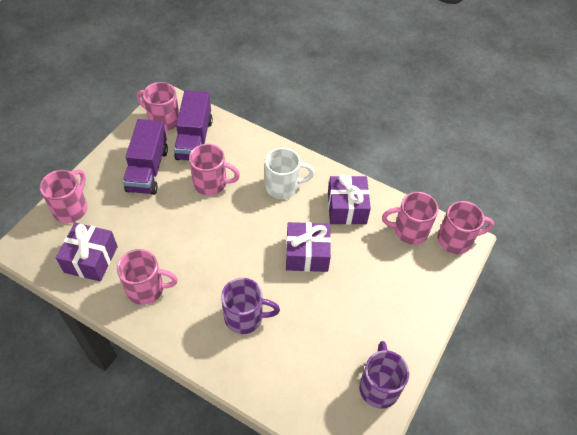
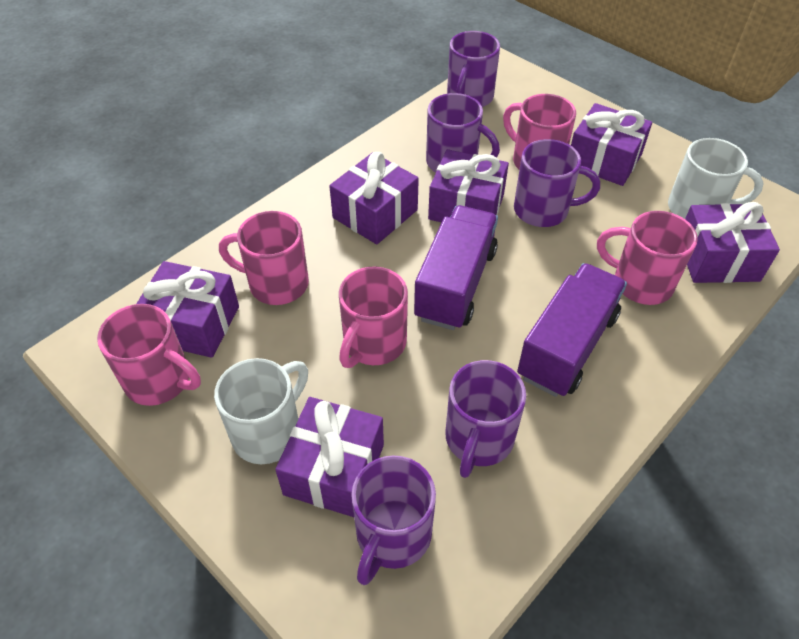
pink mug: [40,169,88,223] [117,249,178,305] [137,82,179,131] [189,144,240,195] [382,192,439,245] [437,201,494,254] = 6 -> [97,304,201,406] [219,211,309,305] [339,267,408,368] [503,94,576,170] [597,211,698,305] = 5
purple gift: [56,223,118,281] [286,222,331,272] [328,175,371,225] = 3 -> [136,261,239,358] [275,397,384,517] [329,152,419,244] [428,149,509,222] [571,103,652,186] [685,202,780,283] = 6
purple mug: [221,278,280,334] [359,341,409,409] = 2 -> [351,455,436,585] [426,93,500,173] [446,360,526,478] [447,31,500,107] [514,139,600,227] = 5
white mug: [265,148,315,199] = 1 -> [214,358,308,464] [668,138,764,219] = 2

